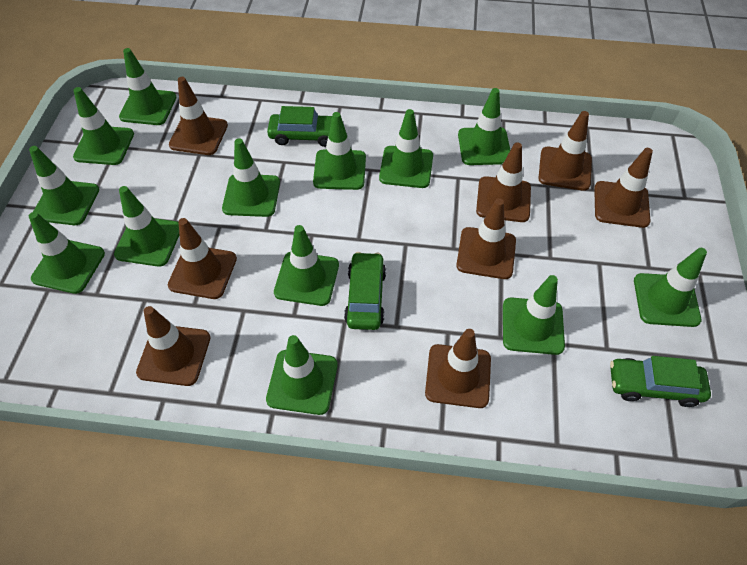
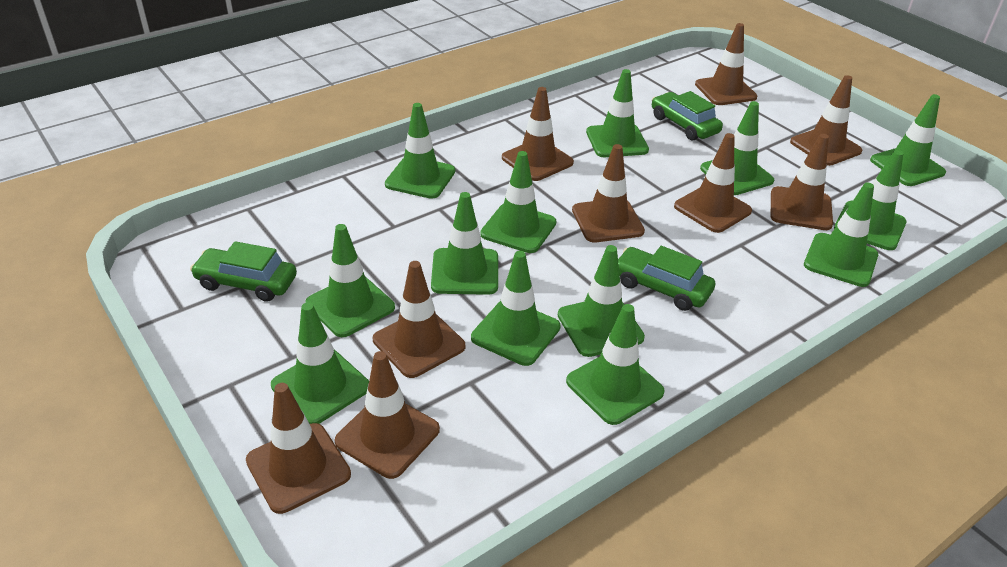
brown traffic cone: [136,306,210,386] [168,218,237,299] [169,77,228,155] [425,329,491,408] [456,198,516,279] [476,143,531,222] [538,111,592,191] [594,148,653,228] = 8 -> [246,383,351,514] [335,351,440,479] [373,261,465,378] [502,87,574,181] [572,144,645,242] [674,133,752,233] [695,23,757,105] [771,134,833,230] [790,75,862,166] = 9

